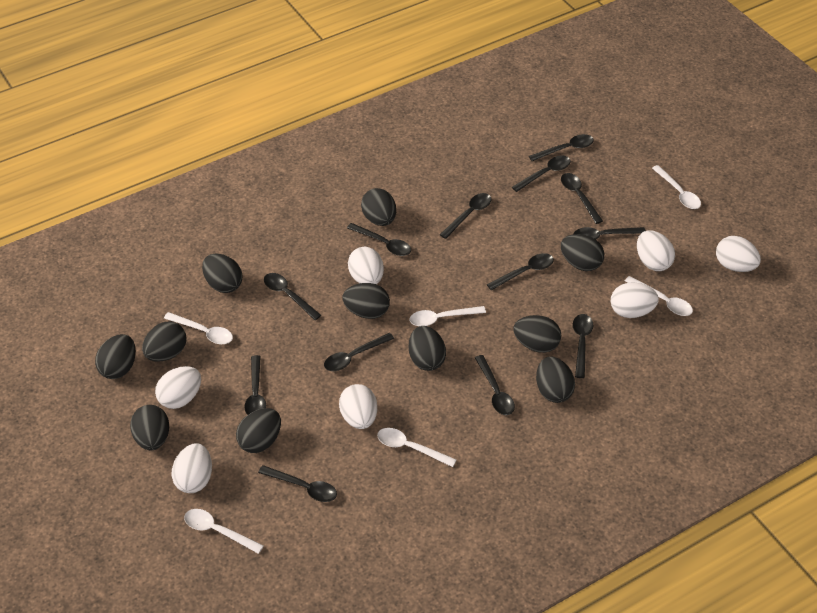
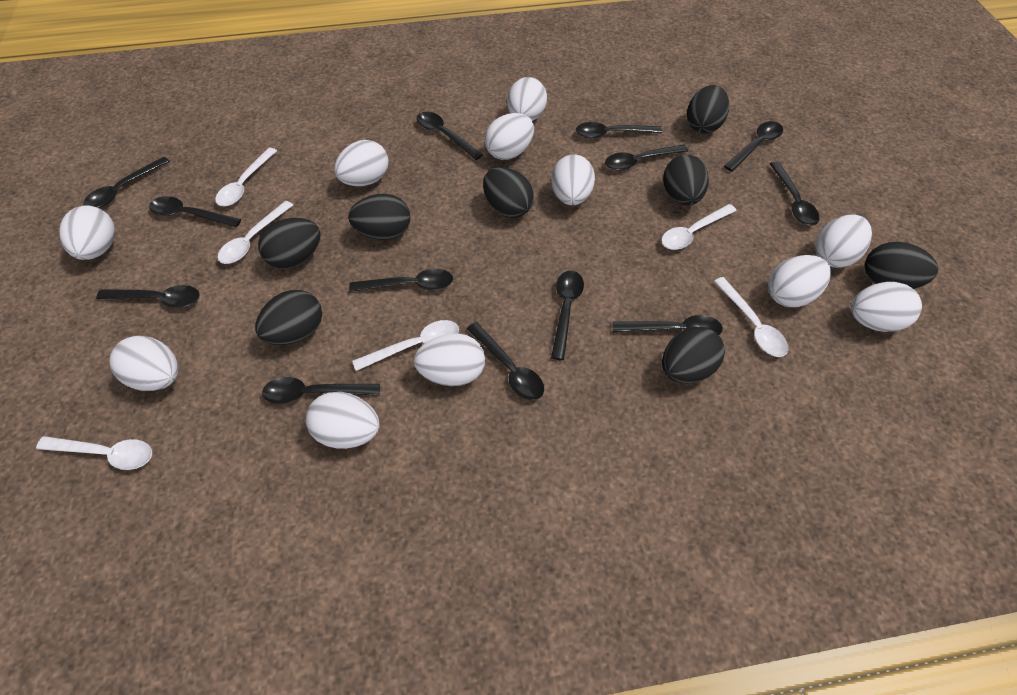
black egg: [95,334,136,379] [130,405,169,451] [142,321,186,361] [202,254,243,293] [236,408,281,453] [342,283,390,319] [361,188,396,226] [409,326,446,371] [513,315,561,353] [536,357,575,403] [561,234,604,271] = 11 -> [255,290,322,345] [258,218,320,269] [348,194,411,240] [483,167,534,218] [662,327,725,383] [663,154,709,205] [687,85,729,134] [865,242,938,289] = 8
white egg: [155,366,201,409] [172,443,212,493] [339,384,377,429] [348,247,384,284] [611,282,659,318] [637,230,675,271] [716,236,761,272] = 7 -> [59,206,115,260] [109,336,179,391] [306,392,380,449] [334,140,389,186] [414,333,485,386] [484,113,534,160] [507,77,547,121] [551,154,595,205] [768,255,831,307] [815,214,872,268] [851,282,922,332] = 11

